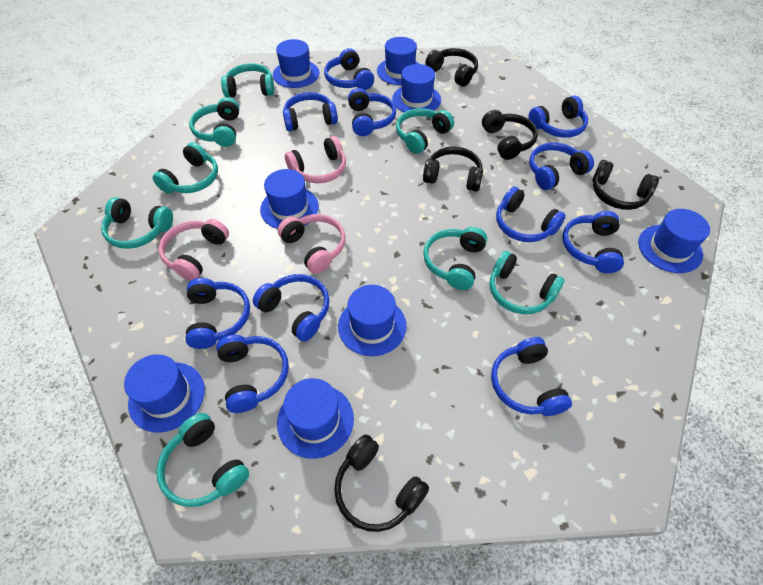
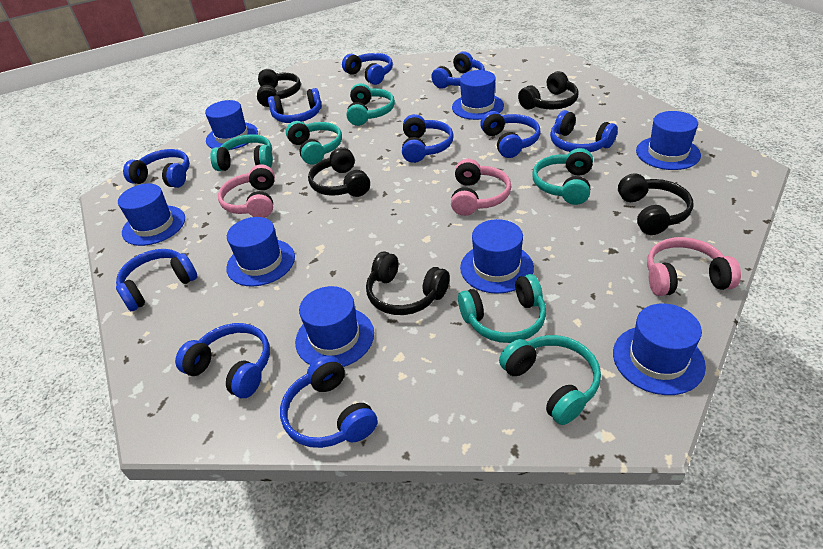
blue headphones: [185,278,250,349] [216,335,289,413] [253,274,330,341] [283,92,338,131] [324,48,374,90] [348,88,396,136] [491,337,572,416] [496,186,565,242] [528,95,588,138] [529,142,594,190] [562,211,624,273] = 11 -> [116,249,197,311] [123,149,190,188] [175,323,270,398] [268,88,322,123] [280,355,378,448] [342,53,393,85] [402,114,454,163] [431,51,485,89] [480,111,541,158] [550,110,618,152] = 10
turquoise headphones: [101,197,173,249] [153,142,218,194] [156,413,249,507] [189,97,239,147] [221,63,274,98] [396,108,454,154] [423,227,487,290] [489,251,565,314] = 8 -> [210,134,273,171] [286,121,342,164] [346,83,395,126] [458,274,546,343] [499,335,601,425] [532,148,593,205] = 6

